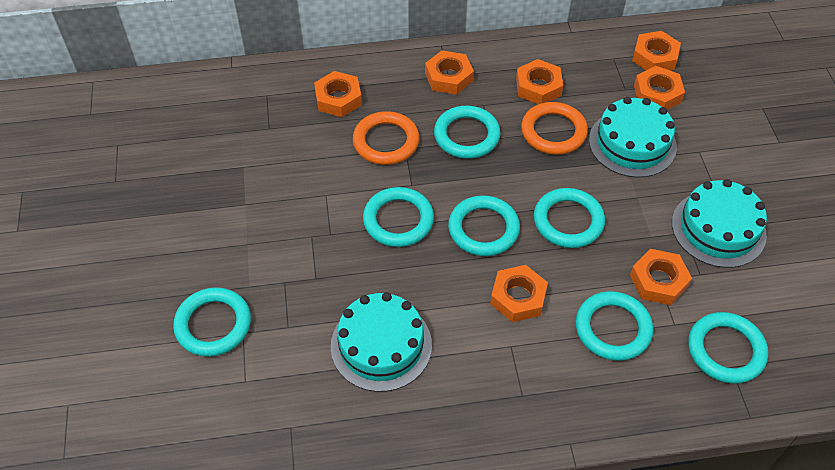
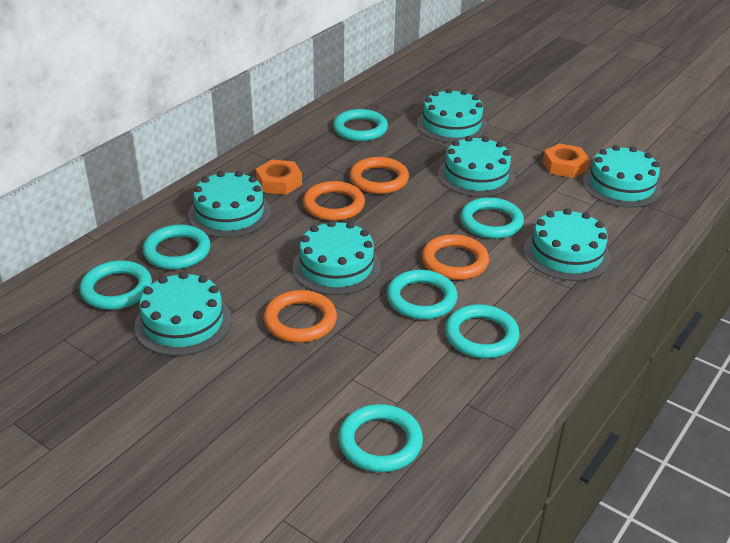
orange nut: [314,71,362,117] [425,50,474,95] [490,265,548,322] [516,59,563,104] [630,249,692,305] [632,31,681,71] [634,66,685,110] = 7 -> [256,159,302,195] [543,143,590,178] = 2
orange ring: [353,111,419,165] [521,102,588,155] = 2 -> [264,290,337,343] [303,181,365,221] [350,157,409,194] [422,234,489,280] = 4
turquoise cake: [331,292,432,392] [589,97,677,178] [672,179,767,268] = 3 -> [134,272,232,356] [188,171,271,238] [292,220,381,295] [417,88,487,143] [438,136,515,197] [523,208,611,281] [583,145,662,208] = 7

